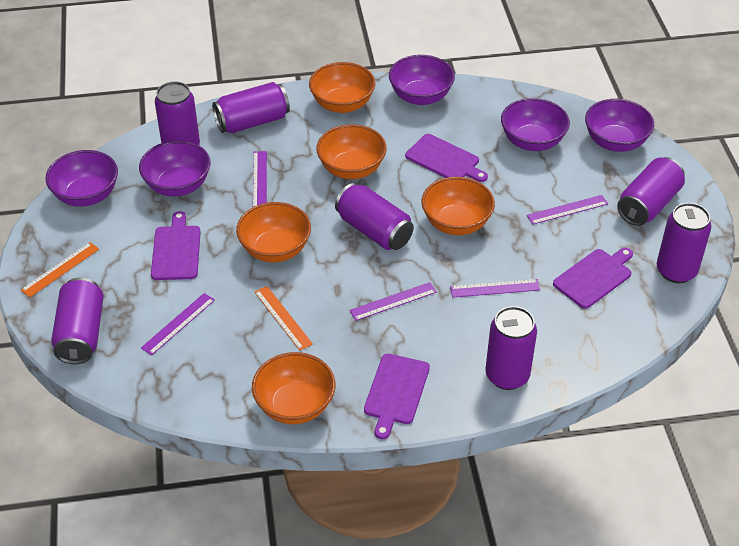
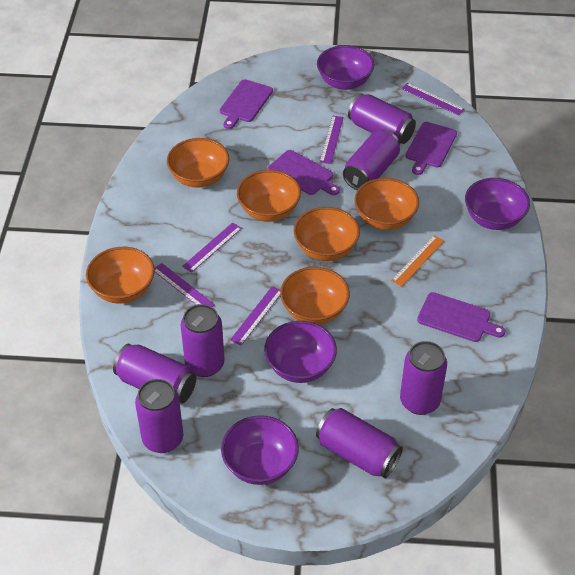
orange bowl: [236,202,311,262] [252,352,335,424] [309,62,375,113] [316,124,387,179] [421,177,495,235] = 5 -> [86,247,155,304] [167,138,229,188] [237,170,301,222] [280,267,350,325] [294,207,360,261] [354,178,419,230] = 6
orange ruler: [21,242,99,297] [255,286,313,351] = 2 -> [391,235,444,287] = 1
purple bowl: [45,150,118,207] [139,140,210,197] [389,55,455,105] [501,98,570,151] [585,99,654,152] = 5 -> [221,415,299,485] [264,321,337,383] [317,45,374,90] [465,178,530,230] = 4

